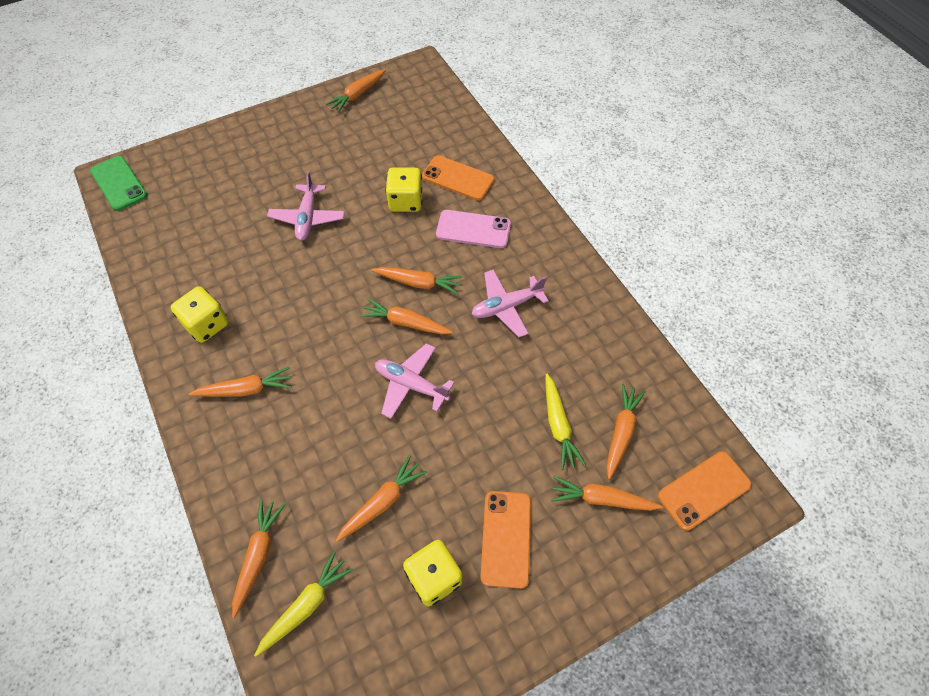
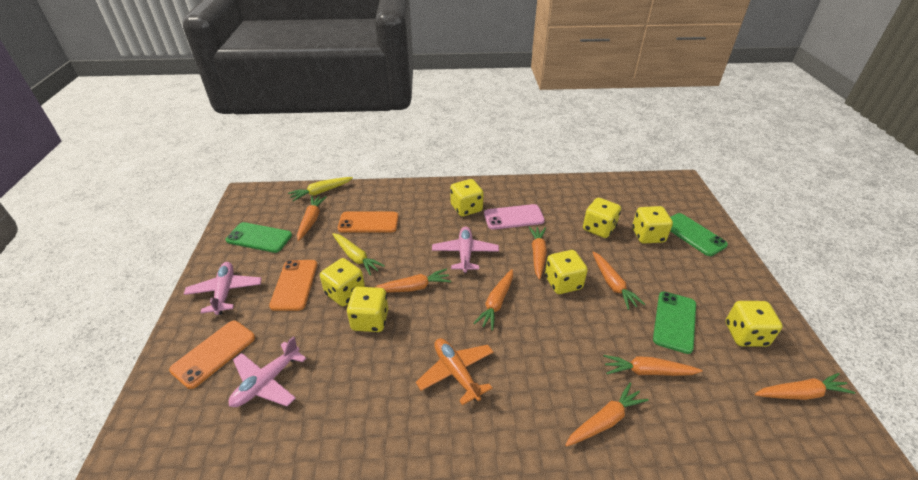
green phone: [90,156,147,211] = 1 -> [226,222,292,253] [653,292,696,354] [670,213,728,256] = 3
orange plane: none = 0 -> [416,338,494,405] = 1
yellow dice: [171,286,229,343] [386,167,423,212] [403,540,463,606] = 3 -> [320,258,365,306] [347,287,388,332] [450,179,484,217] [545,250,588,294] [583,198,621,238] [632,206,673,244] [726,301,783,347] = 7

